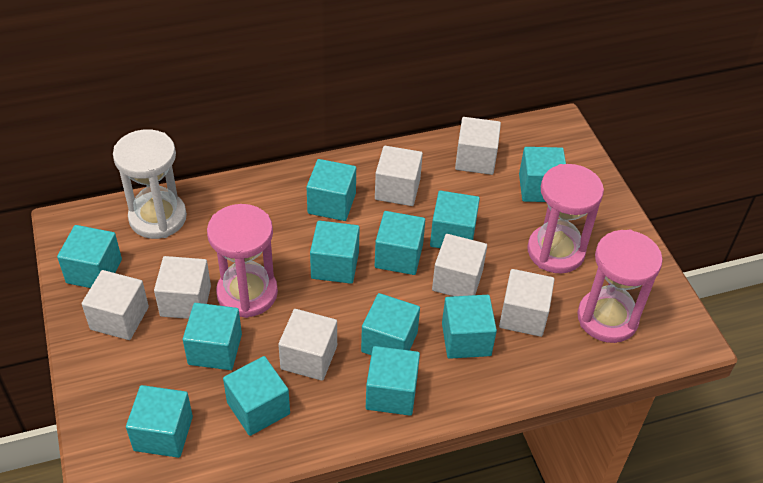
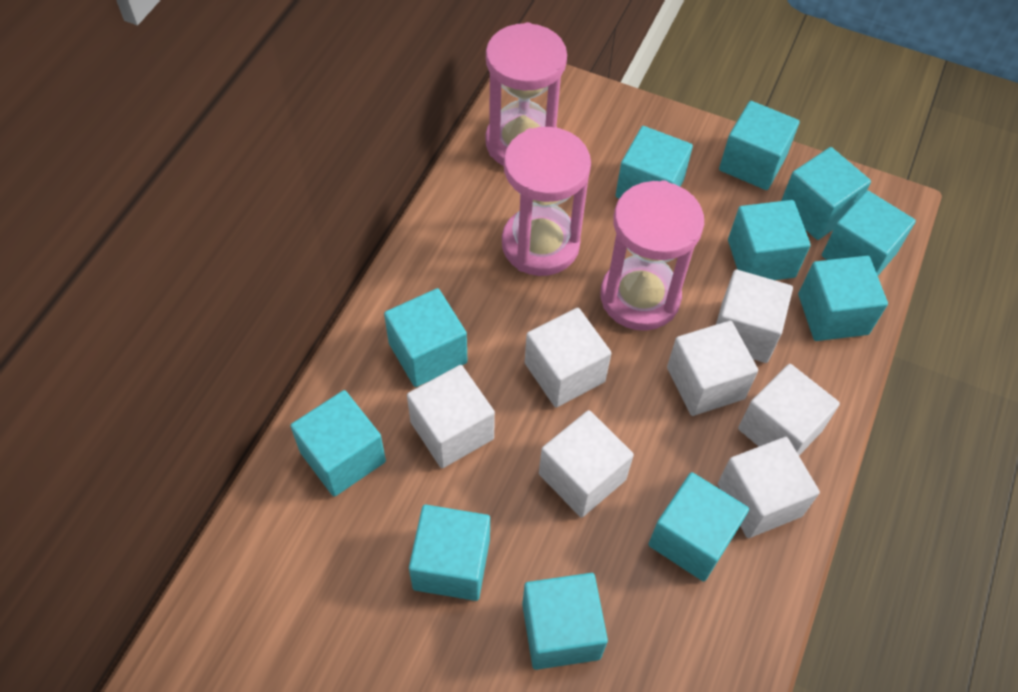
turquoise cube: [57,225,122,288] [126,385,193,458] [183,303,242,370] [223,356,290,436] [306,159,356,221] [310,221,360,284] [361,293,420,355] [366,346,420,416] [375,211,425,275] [430,191,480,248] [442,295,497,359] [519,147,566,202] = 12 -> [290,390,386,497] [384,288,467,387] [409,505,490,601] [522,573,608,670] [615,126,693,199] [648,472,749,581] [719,101,800,190] [728,200,811,280] [781,147,871,240] [798,256,888,341] [822,190,916,276] = 11
white hourglass: [113,129,187,239] = 1 -> none = 0

